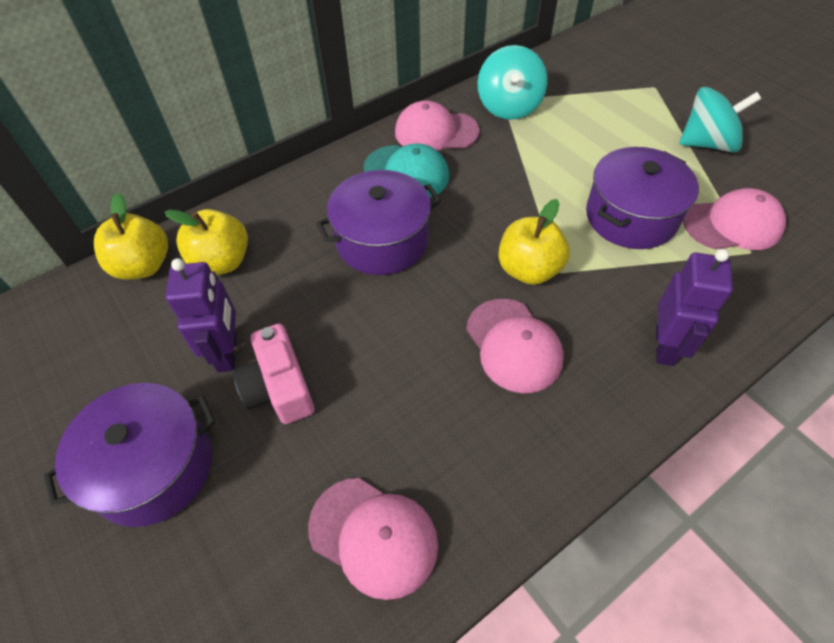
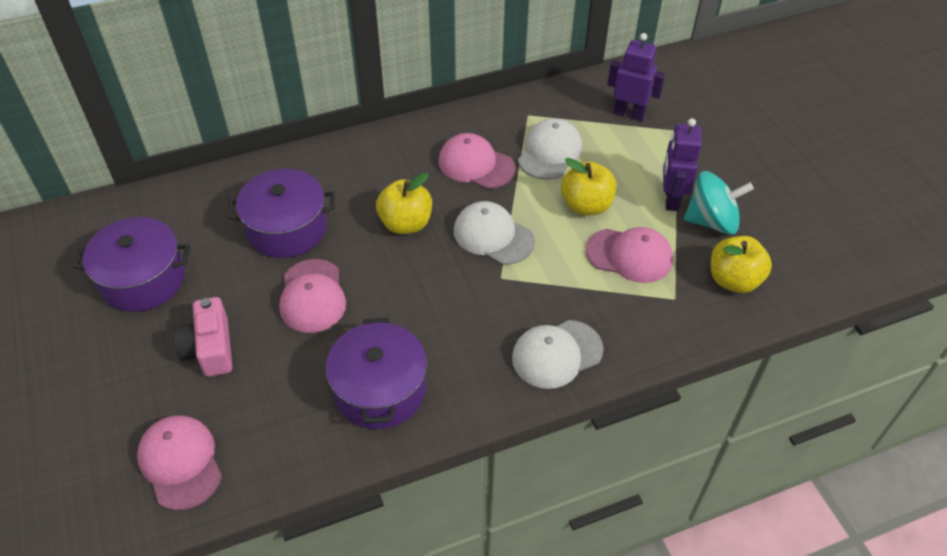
turquoise cap: [364,143,450,197] = 1 -> none = 0
turquoise spinning top: [478,45,548,120] [679,87,761,153] = 2 -> [684,171,754,235] = 1
white cap: none = 0 -> [454,201,535,264] [512,320,603,389] [518,118,582,180] = 3

